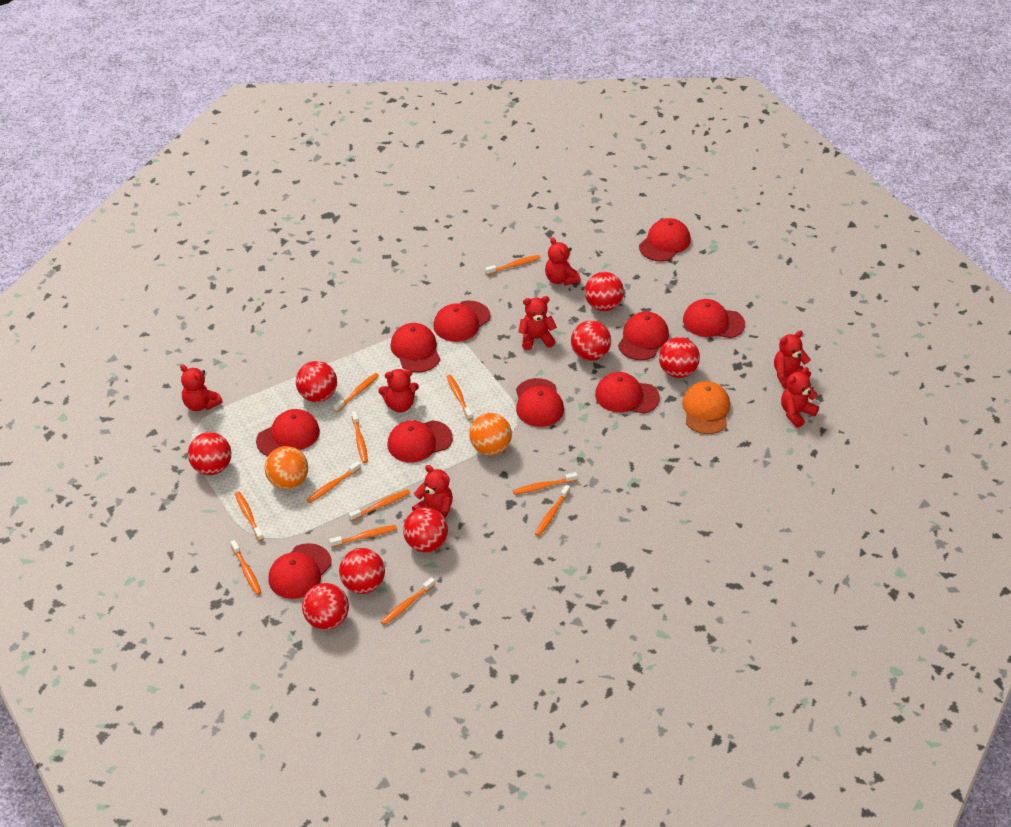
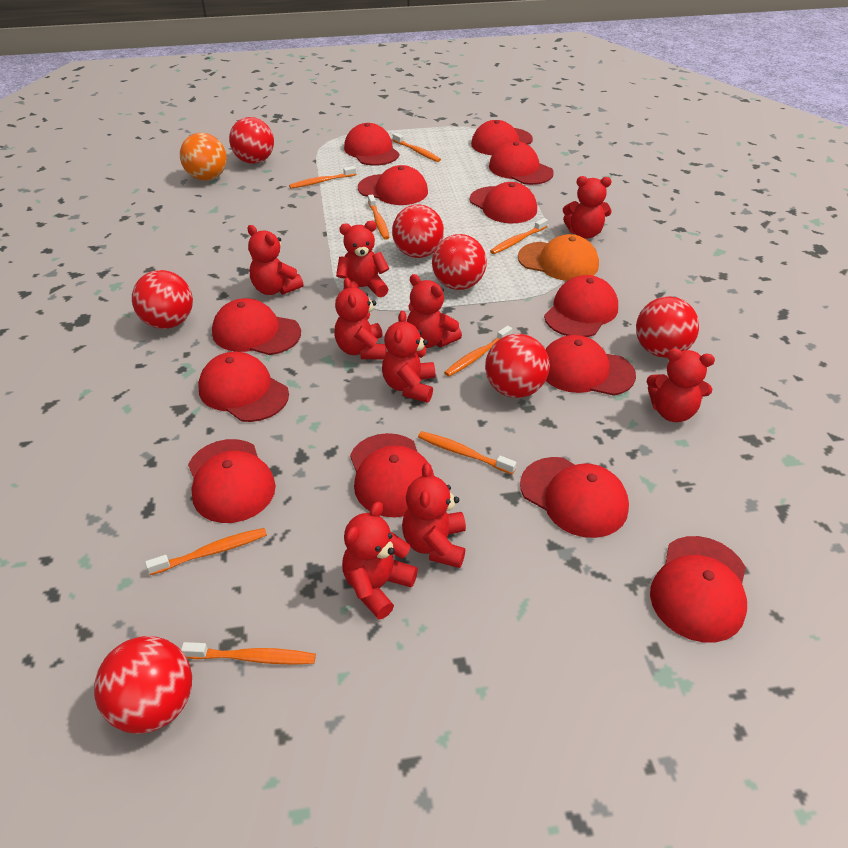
orange ball: [265,446,308,490] [469,413,512,456] = 2 -> [180,133,227,181] = 1
orange toothbrush: [231,540,261,595] [235,491,264,541] [307,461,361,503] [329,525,397,547] [334,373,379,412] [349,489,410,521] [352,411,368,463] [381,577,435,625] [446,375,473,420] [485,255,540,275] [513,472,578,495] [535,485,570,536] = 12 -> [145,528,267,575] [181,642,316,665] [289,166,356,189] [368,194,390,240] [393,133,441,162] [418,431,516,474] [444,326,512,377] [490,218,548,254] = 8
red ball: [188,432,231,475] [296,361,337,402] [302,583,349,630] [339,548,385,594] [403,508,448,552] [571,320,611,361] [585,272,624,311] [659,337,700,378] = 8 -> [94,636,192,734] [132,270,193,329] [229,117,274,164] [392,204,444,258] [432,234,487,290] [485,334,550,398] [636,296,699,358] = 7
red cap: [256,409,320,456] [269,543,332,599] [387,420,453,462] [390,323,440,373] [433,301,490,342] [516,378,564,427] [595,372,660,414] [618,312,669,360] [639,218,691,262] [683,299,745,338] = 10 -> [188,439,276,523] [198,352,289,422] [212,298,301,355] [344,123,399,166] [350,433,434,517] [358,165,428,205] [470,182,537,223] [471,120,533,155] [489,141,554,185] [520,457,629,538] [544,275,618,337] [545,335,636,396] [650,536,747,643] = 13
red teddy bear: [180,365,223,411] [378,369,419,412] [412,465,453,518] [518,296,557,350] [545,237,581,285] [774,331,811,389] [781,367,819,428] = 7 -> [247,225,303,295] [334,278,387,359] [336,221,389,297] [342,502,418,619] [382,311,435,403] [402,462,466,568] [407,274,462,348] [563,176,612,239] [647,349,715,422] = 9

